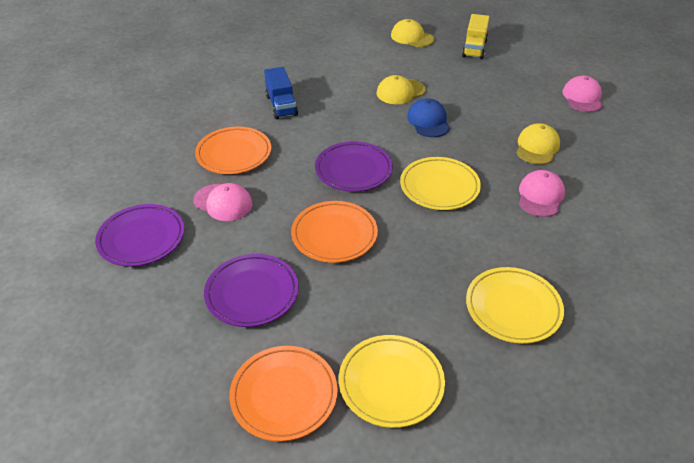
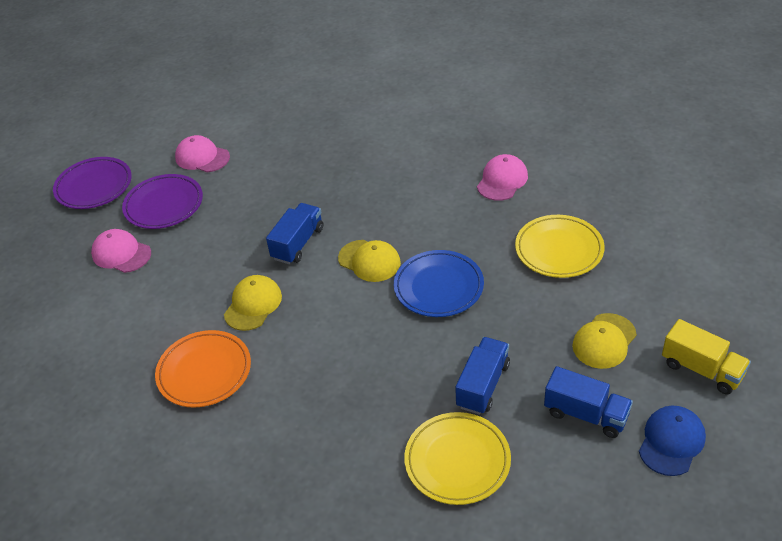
blue plate: none = 0 -> [394,250,484,317] = 1
blue truck: [264,67,298,119] = 1 -> [266,203,323,264] [455,337,510,415] [544,366,633,438] = 3
orange plate: [195,127,271,174] [229,346,338,442] [291,201,378,263] = 3 -> [155,330,251,408] = 1
purple plate: [95,204,185,267] [204,254,299,327] [315,141,393,192] = 3 -> [53,157,132,209] [122,174,203,229] = 2
yellow plate: [339,335,445,428] [400,157,481,210] [466,267,564,344] = 3 -> [404,412,511,505] [515,215,605,278] = 2

